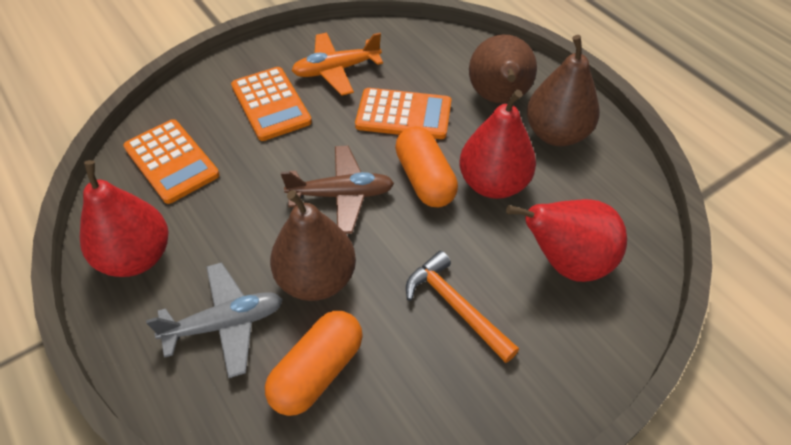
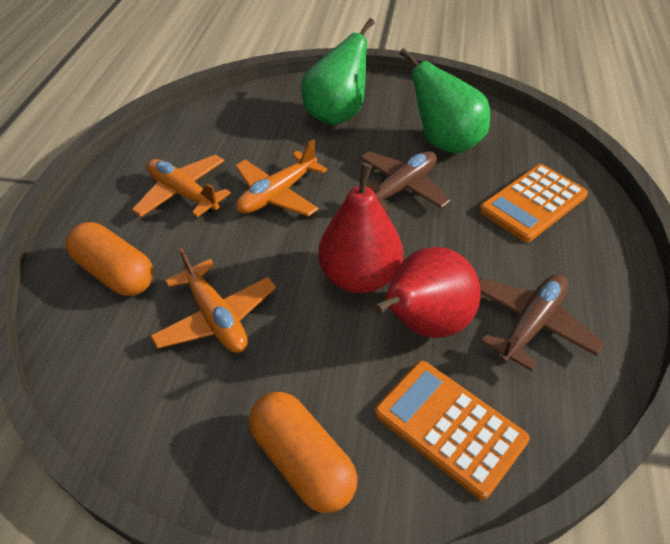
brown pear: [270,190,356,301] [469,35,537,103] [527,35,600,146] = 3 -> none = 0
brown plane: [281,146,394,234] = 1 -> [360,151,450,212] [479,274,604,371] = 2
green pear: none = 0 -> [301,18,375,125] [400,48,490,153] = 2
grey plane: [146,262,283,378] = 1 -> none = 0
orange calculator: [123,119,220,204] [231,67,312,141] [355,88,451,139] = 3 -> [375,361,529,500] [480,164,588,242] = 2
orange hammer: [406,251,519,363] = 1 -> none = 0
orange plane: [292,33,383,95] = 1 -> [132,155,231,217] [151,248,276,353] [235,139,327,217] = 3
red pear: [80,160,168,277] [459,90,536,199] [506,199,627,282] = 3 -> [318,163,403,293] [373,247,481,338] = 2

